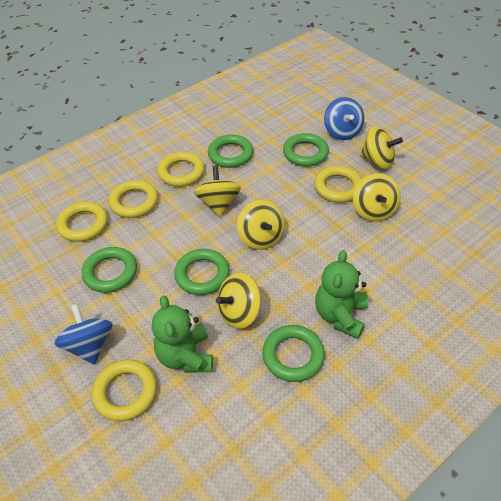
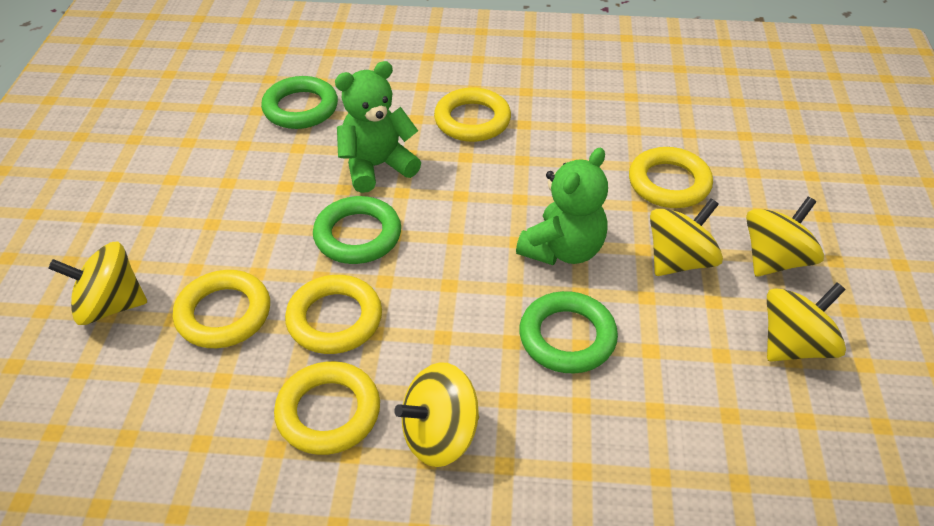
blue spinning top: [55,304,112,364] [324,97,364,140] = 2 -> none = 0
green ring: [82,247,137,293] [174,249,230,295] [208,134,253,168] [262,325,325,382] [283,133,329,167] = 5 -> [261,76,338,129] [313,196,401,264] [519,291,618,373] = 3

